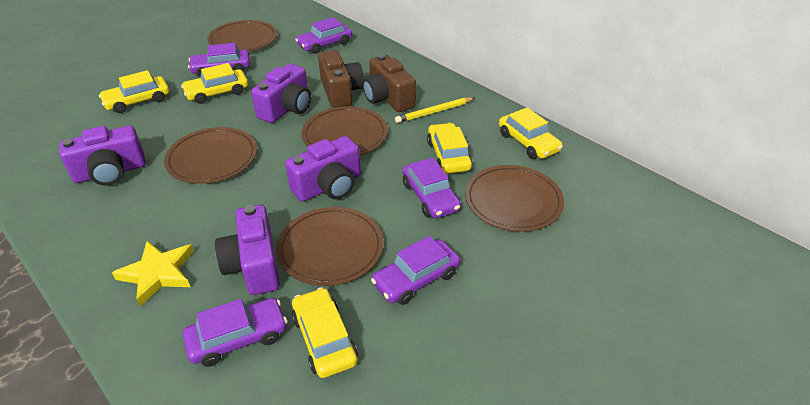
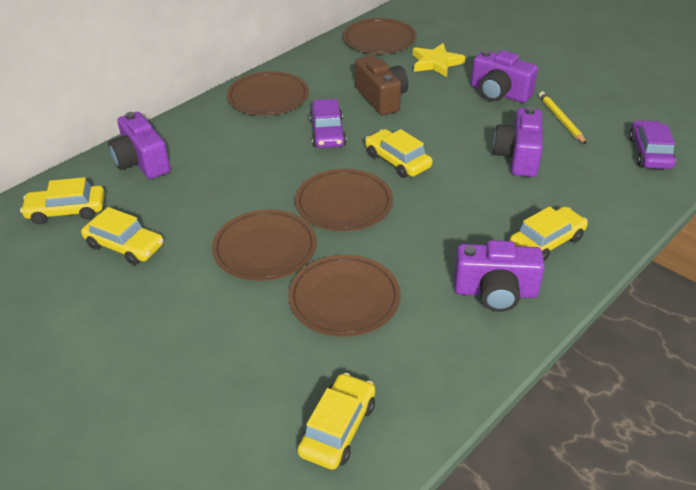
brown camera: [318,50,364,108] [363,54,416,112] = 2 -> [355,55,408,115] = 1
purple car: [183,298,287,367] [188,43,250,77] [295,17,352,54] [371,236,460,305] [402,158,461,218] = 5 -> [309,99,347,148] [629,120,676,169] = 2

